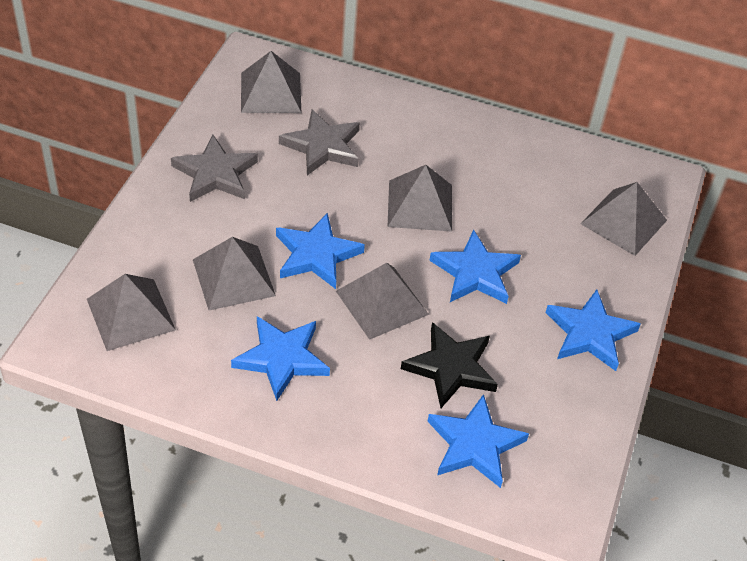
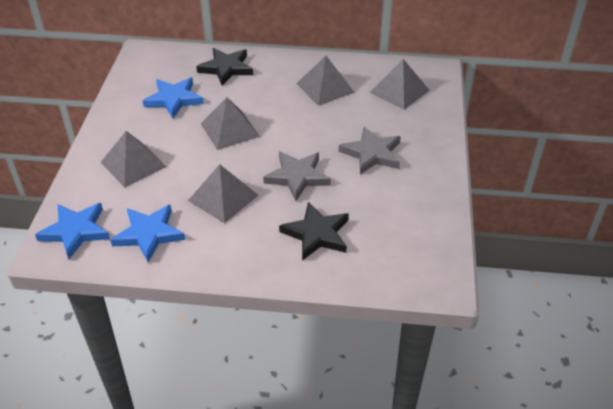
black star: [401,322,498,408] = 1 -> [196,48,253,86] [279,202,349,261] = 2
blue star: [231,316,330,401] [276,213,365,289] [427,394,529,488] [430,230,521,304] [545,289,641,371] = 5 -> [35,203,110,259] [110,205,185,262] [143,77,204,118] = 3
grey pyramid: [87,274,176,351] [193,237,276,310] [241,51,301,113] [336,263,429,340] [387,165,452,231] [580,182,667,256] = 6 -> [101,131,167,187] [188,164,258,223] [201,97,260,150] [296,56,355,106] [370,59,430,110] = 5

